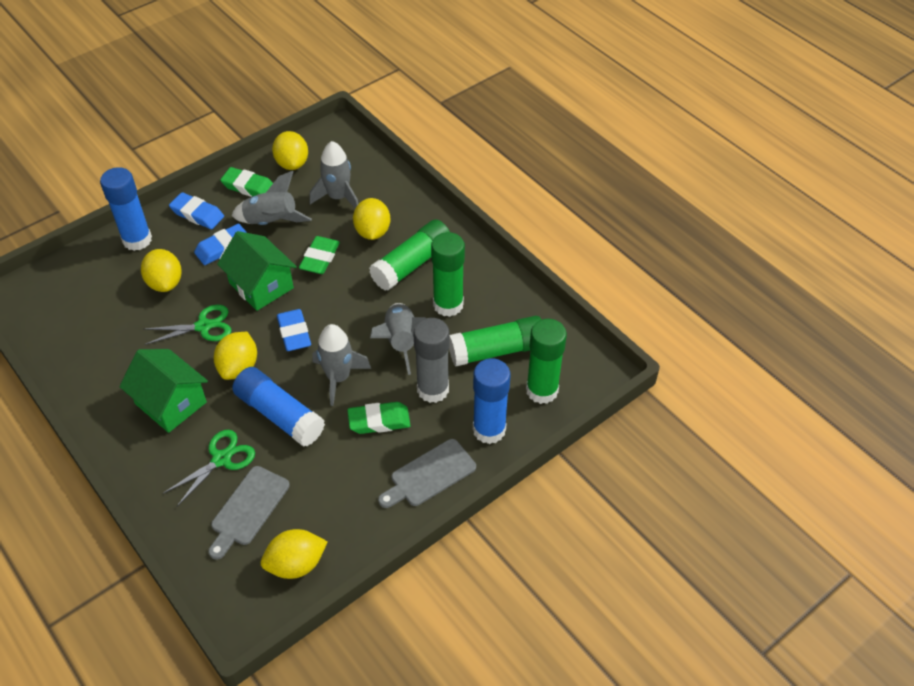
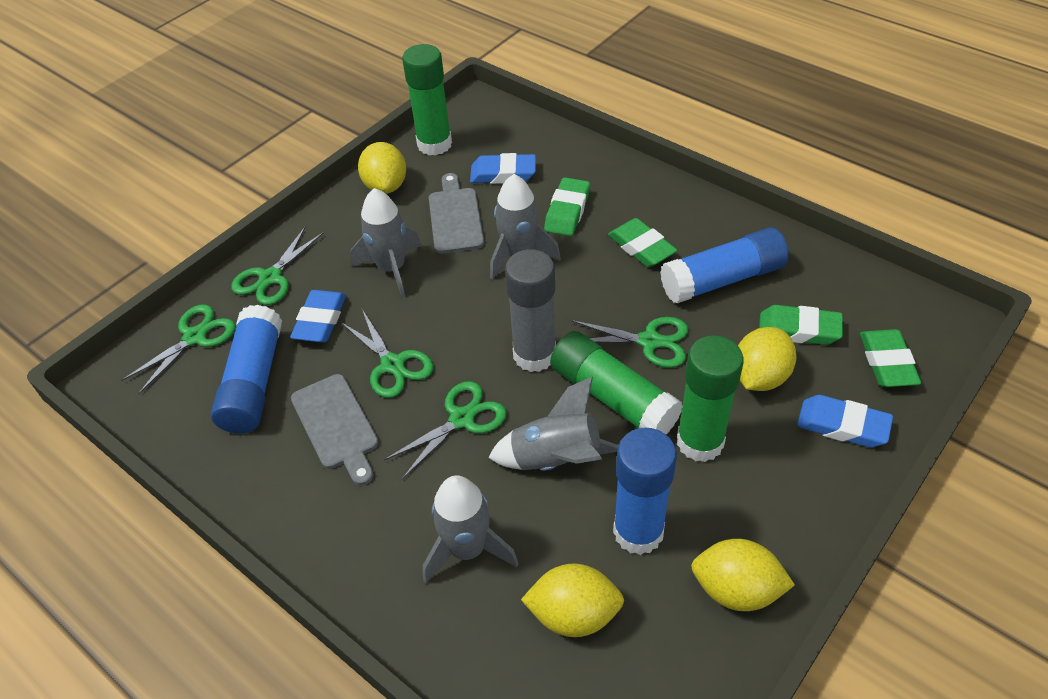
green eraser: [220,167,273,197] [299,236,340,274] [347,402,411,434] = 3 -> [544,177,590,236] [608,218,678,267] [759,305,843,345] [860,329,921,387] = 4
green glue stick: [369,220,450,291] [431,232,465,317] [449,316,541,367] [526,319,567,404] = 4 -> [402,44,452,156] [550,331,683,434] [677,335,744,462] = 3
green house: [119,349,208,433] [217,231,297,311] = 2 -> none = 0
green scissors: [143,305,232,345] [163,430,255,507] = 2 -> [121,304,236,394] [231,226,324,305] [340,309,433,398] [384,381,507,479] [571,317,688,368] = 5
yellow lemon: [141,249,182,292] [214,332,257,380] [261,529,328,579] [272,131,308,170] [353,198,390,240] = 5 -> [358,142,406,194] [521,563,624,637] [691,539,795,611] [738,327,796,391] = 4

